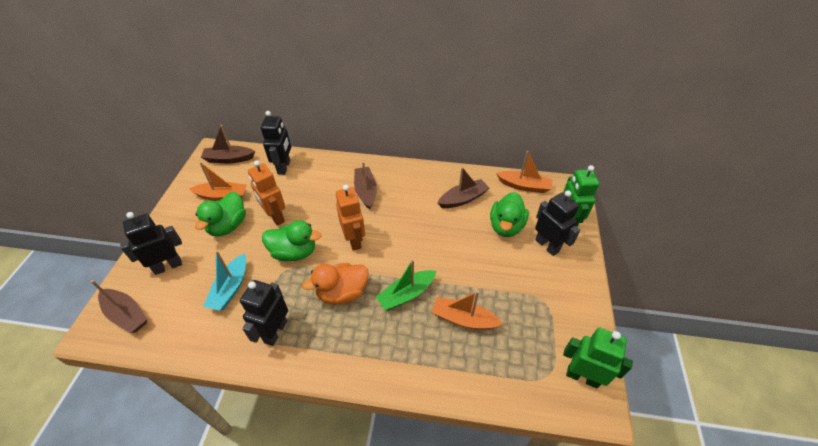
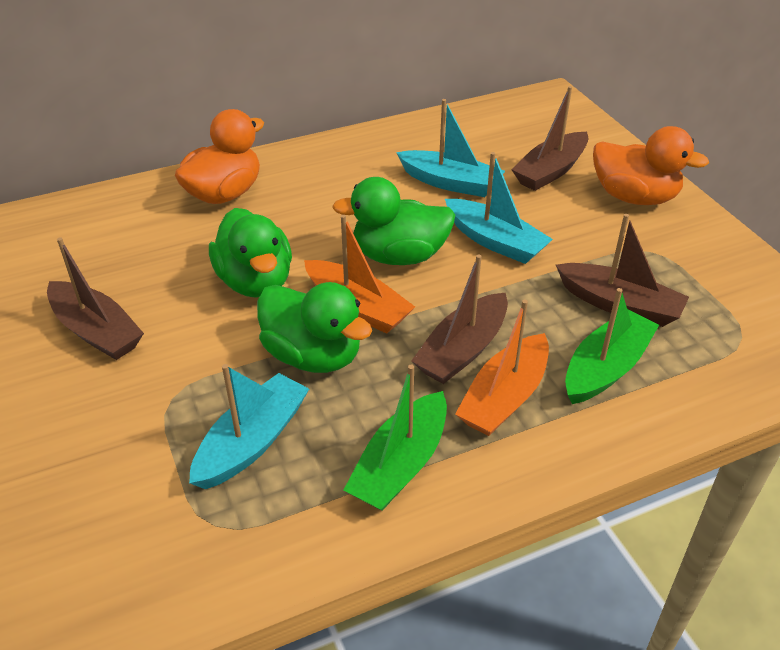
black robot: [120,212,182,275] [240,280,288,346] [261,111,291,175] [535,190,580,256] = 4 -> none = 0
green boat: [376,259,436,310] = 1 -> [343,365,447,511] [565,288,659,404] = 2
green robot: [563,328,633,388] [564,165,599,227] = 2 -> none = 0
orange boat: [189,162,247,201] [431,291,503,330] [496,151,553,193] = 3 -> [304,215,415,334] [455,300,549,436] = 2
orange duck: [302,263,369,305] = 1 -> [175,109,264,204] [593,126,709,205] = 2
orange robot: [248,160,286,226] [336,185,365,251] = 2 -> none = 0
turquoise boat: [203,251,246,311] = 1 -> [189,364,309,489] [396,99,505,197] [445,152,553,264] = 3

